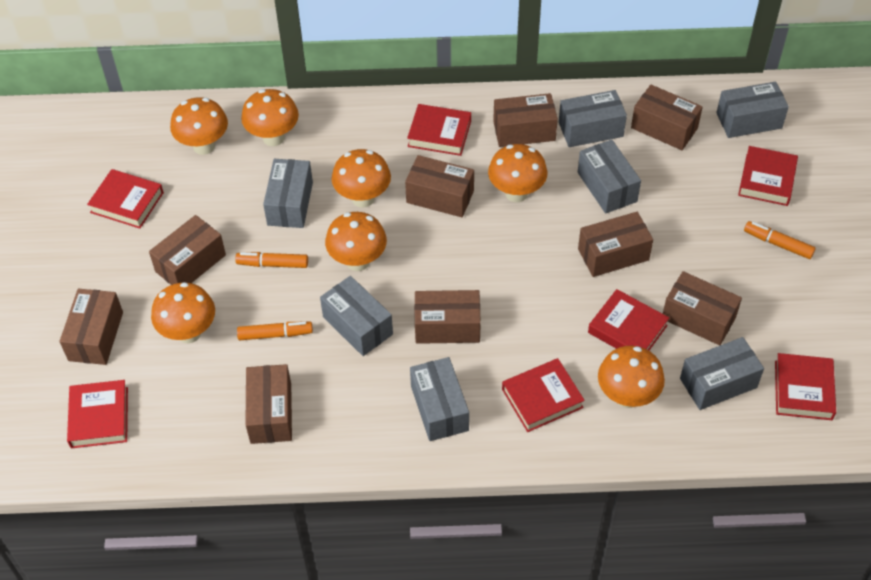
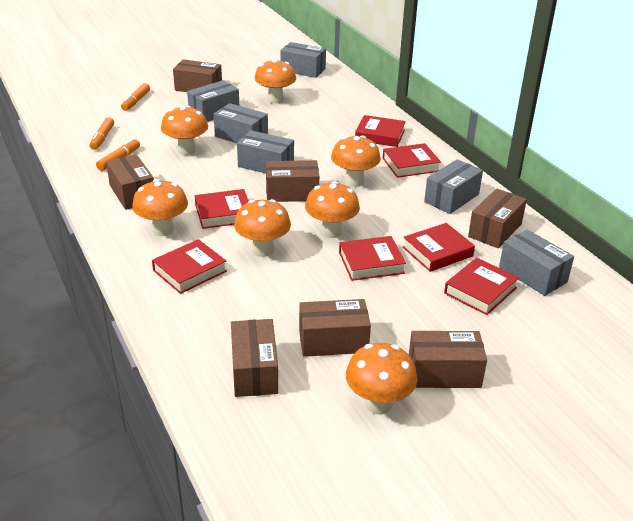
brown box: [60,289,123,365] [149,215,226,285] [245,364,292,444] [405,155,474,217] [414,290,481,344] [493,93,558,147] [578,212,653,277] [631,85,703,150] [663,271,742,345] = 9 -> [106,154,154,210] [173,59,222,92] [231,319,278,397] [266,160,319,202] [299,299,371,357] [409,331,487,388] [468,188,527,248] = 7
grey box: [263,159,313,228] [320,276,393,356] [410,357,469,441] [559,90,627,147] [578,140,641,214] [680,337,764,410] [716,82,789,138] = 7 -> [187,80,239,122] [214,103,268,143] [237,130,294,173] [280,42,326,78] [424,159,483,214] [499,229,574,296] = 6

